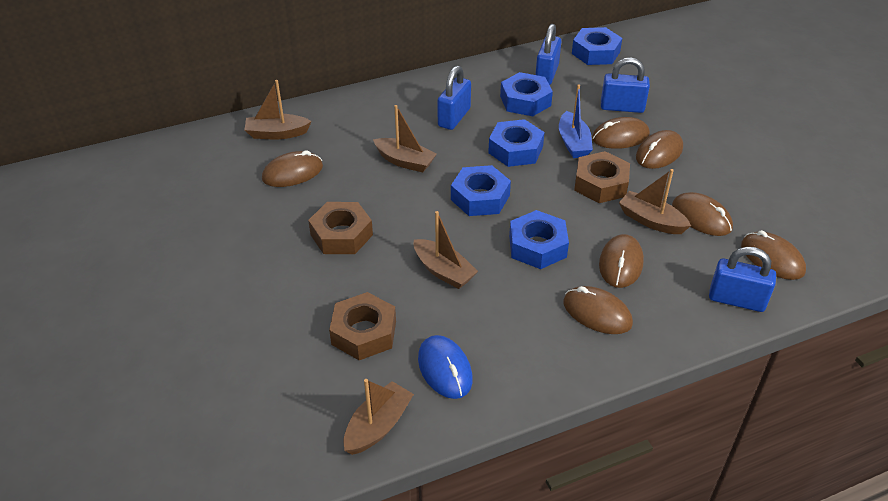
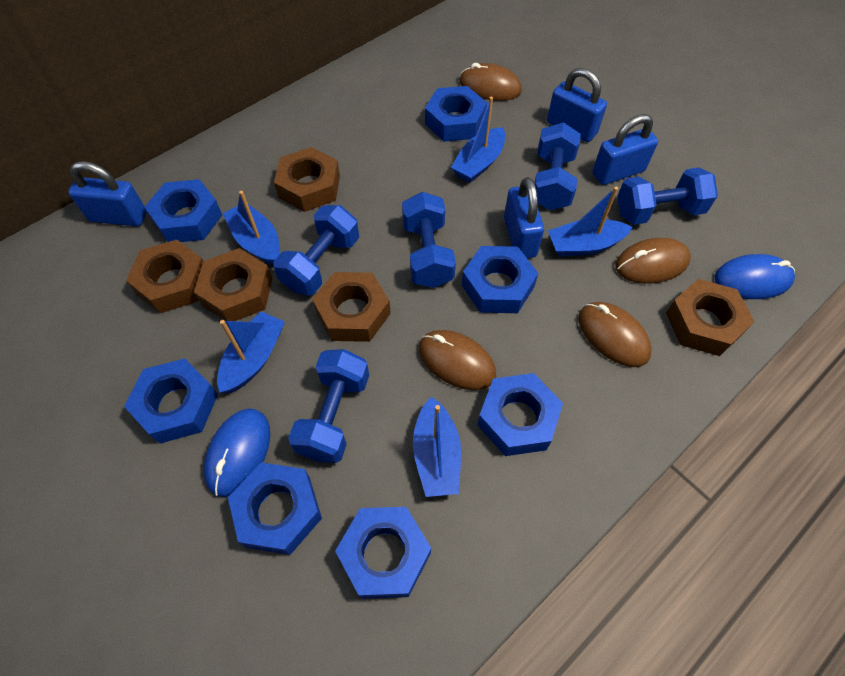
blue boat: [559,85,593,158] = 1 -> [217,311,285,393] [223,191,280,265] [413,397,461,497] [451,96,505,183] [548,187,633,257] = 5
blue dumbbell: none = 0 -> [273,205,359,295] [288,349,369,463] [402,192,456,288] [534,122,581,210] [617,168,718,225] = 5
blue mouse: [418,335,473,399] = 1 -> [204,409,270,497] [714,254,795,299] = 2
blue nut: [451,165,511,216] [488,119,544,167] [500,72,553,116] [509,210,569,269] [572,27,622,65] = 5 -> [124,358,218,444] [145,179,222,242] [228,462,322,555] [335,507,431,599] [425,86,487,142] [462,246,538,313] [477,373,563,456] = 7
brown boat: [244,80,312,139] [344,379,414,455] [373,105,437,172] [414,211,478,289] [619,169,691,234] = 5 -> none = 0
brown mouse: [262,150,323,187] [563,286,633,334] [592,117,650,149] [599,234,644,288] [636,130,683,169] [672,192,733,236] [741,230,806,280] = 7 -> [419,330,496,390] [459,63,522,101] [578,302,652,367] [615,238,691,284] = 4
brown nut: [308,202,373,254] [329,292,396,360] [574,151,630,203] = 3 -> [126,240,203,313] [194,248,272,321] [274,147,340,212] [312,272,391,342] [666,279,755,356] = 5

